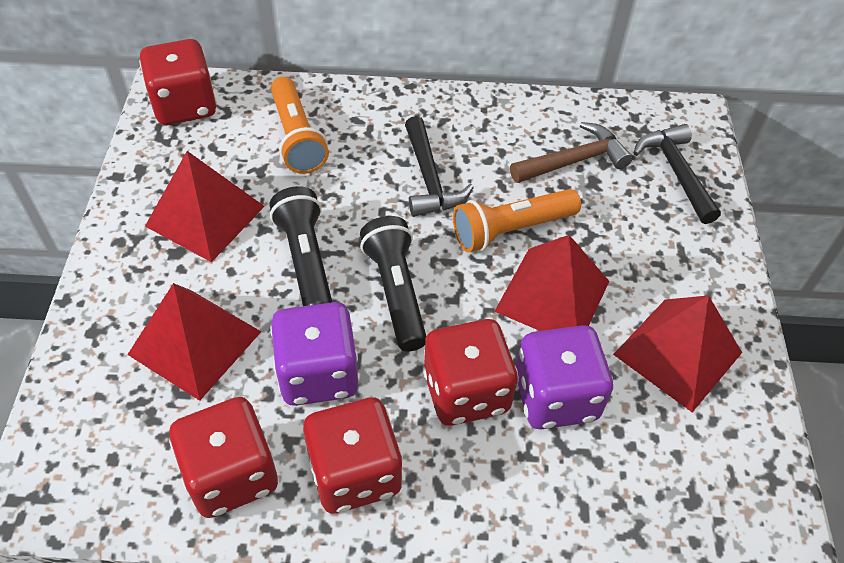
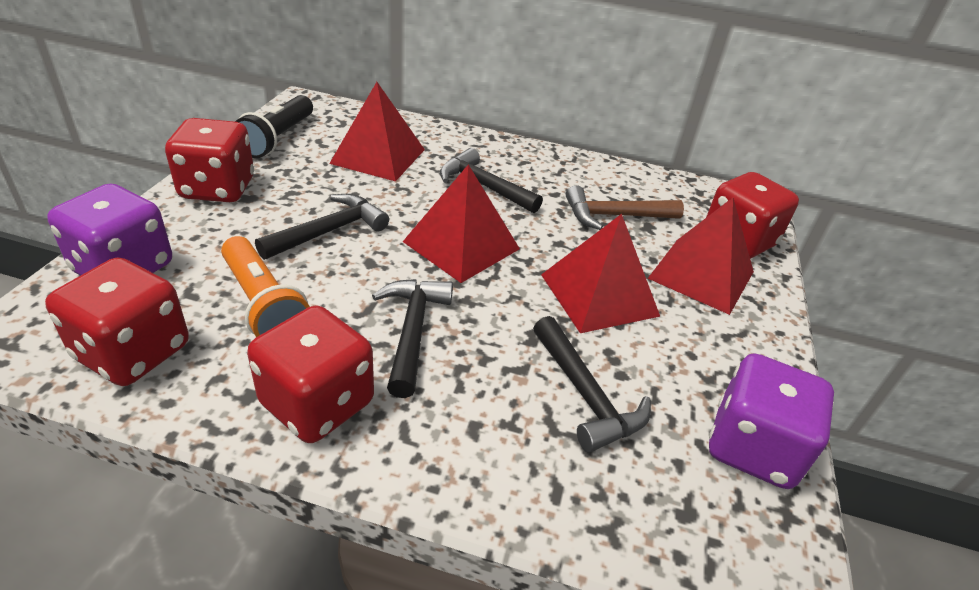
black flashlight: [270,186,332,306] [360,216,427,351] = 2 -> [235,95,313,158] = 1
black hammer: [405,116,474,217] [633,124,721,224] = 2 -> [255,194,389,260] [372,279,453,398] [440,148,543,213] [533,316,651,453] = 4
orange flashlight: [271,77,329,174] [453,189,581,252] = 2 -> [221,236,310,337] = 1

